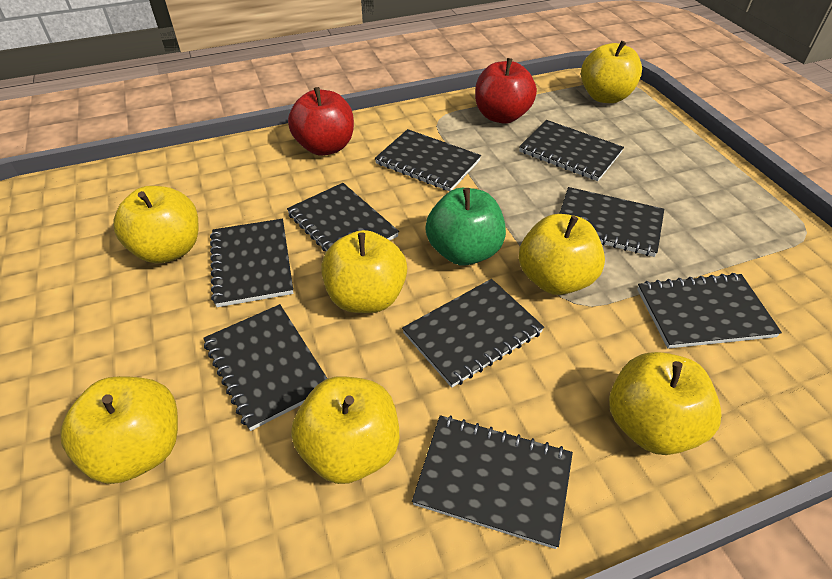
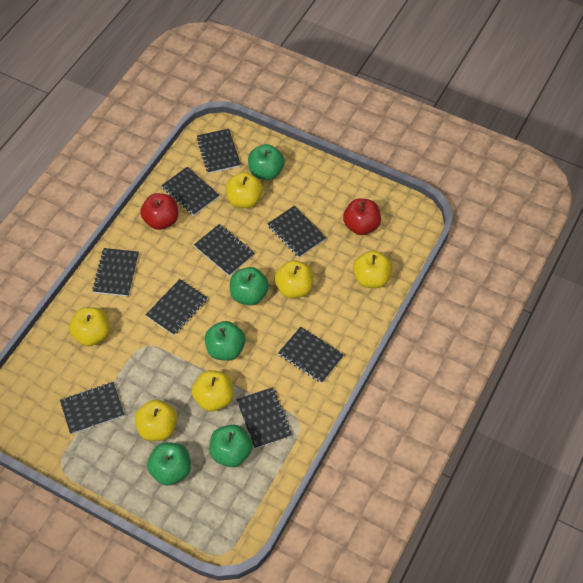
green apple: [426,188,506,266] = 1 -> [147,442,191,486] [205,321,245,361] [209,424,253,467] [230,267,269,305] [248,144,285,180] = 5
yellow apple: [61,376,178,484] [113,186,198,264] [291,376,399,484] [321,230,407,313] [519,214,605,295] [581,41,642,103] [609,352,722,455] = 7 -> [69,307,110,346] [135,399,178,441] [192,370,234,411] [225,172,263,208] [274,260,314,298] [353,250,392,288] = 6

